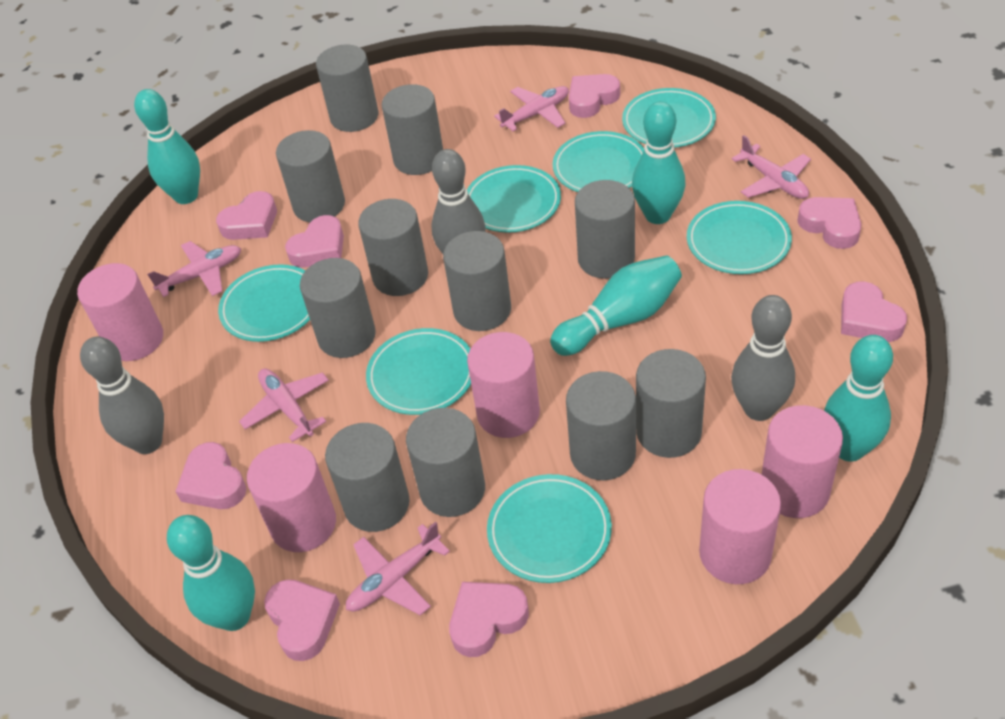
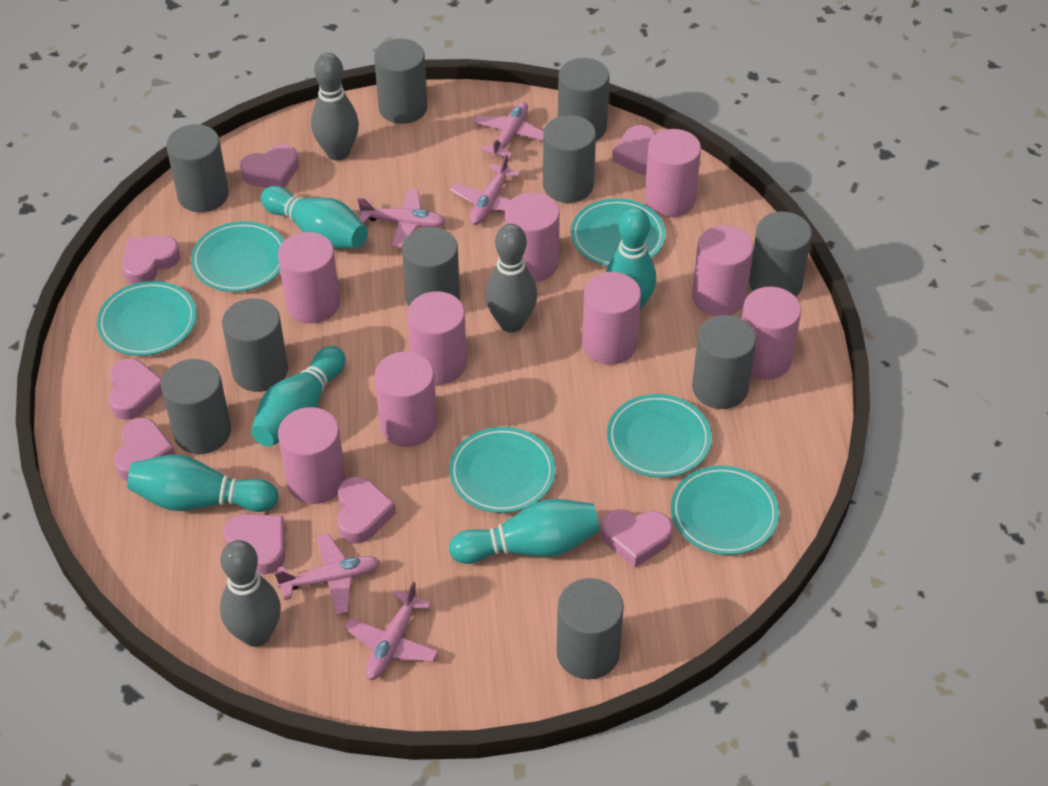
grey cylinder: [276,130,345,222] [300,258,376,358] [316,45,378,132] [325,423,409,532] [358,199,428,296] [382,84,443,175] [406,408,485,517] [443,231,511,331] [566,371,636,480] [575,180,635,279] [636,349,706,458] = 11 -> [161,359,231,454] [166,124,229,212] [222,298,288,392] [374,39,427,124] [402,227,460,307] [543,115,596,203] [556,578,624,680] [558,58,609,141] [692,315,756,409] [749,212,812,297] = 10
pink cylinder: [77,263,163,361] [247,443,336,552] [467,332,540,438] [699,469,781,584] [761,405,843,518] = 5 -> [278,232,340,323] [278,407,345,504] [374,352,437,447] [407,291,467,385] [505,192,560,282] [582,272,641,364] [644,129,701,217] [692,225,753,316] [742,287,801,380] = 9
turquoise plate: [218,264,310,342] [366,328,471,415] [467,165,561,233] [487,474,612,583] [553,131,644,192] [622,88,716,148] [687,201,792,274] = 7 -> [97,281,197,356] [191,221,284,292] [449,427,555,513] [571,198,666,266] [607,394,712,478] [671,466,779,555] = 6

